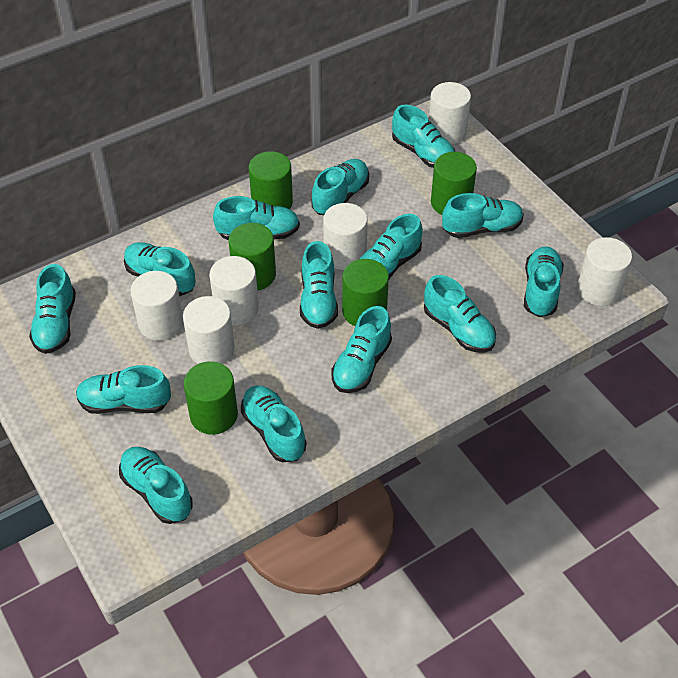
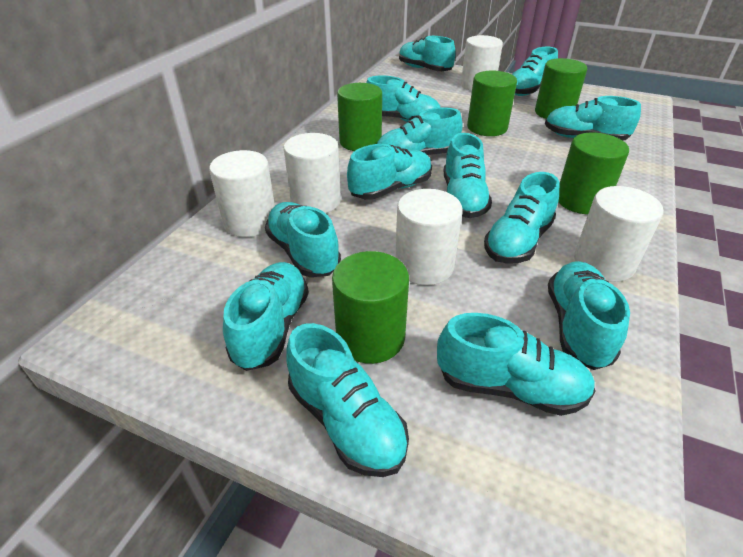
turquoise shoe: [29,264,76,354] [76,365,171,414] [119,447,193,524] [124,242,196,296] [213,196,300,240] [241,385,306,462] [300,241,338,329] [311,159,369,215] [332,306,392,393] [360,214,423,279] [392,105,455,168] [424,275,496,353] [442,193,524,238] [524,247,564,317] = 14 -> [223,262,309,371] [265,202,341,277] [286,323,409,477] [347,144,432,200] [366,76,440,122] [377,108,463,155] [399,36,456,71] [437,313,595,416] [444,133,492,218] [484,172,559,263] [512,47,558,96] [545,96,641,140] [548,261,630,370] = 13
white cylinder: [130,271,183,341] [183,296,235,364] [209,256,259,325] [323,203,368,270] [429,82,471,145] [577,237,632,306] = 6 -> [209,150,275,237] [284,133,341,213] [395,189,463,285] [461,35,503,91] [574,186,664,282] = 5

